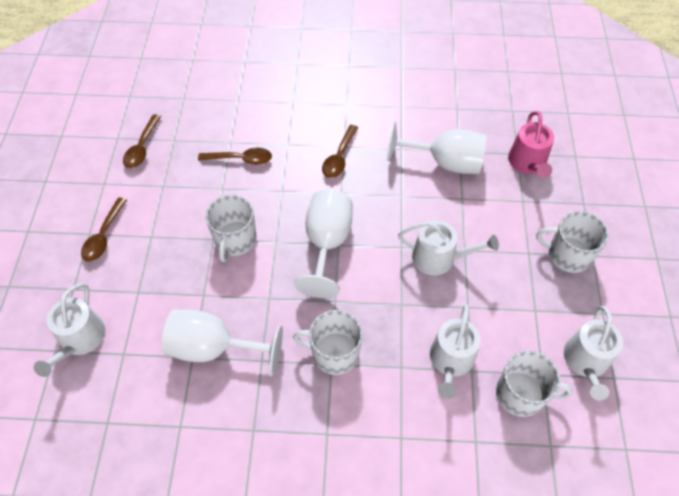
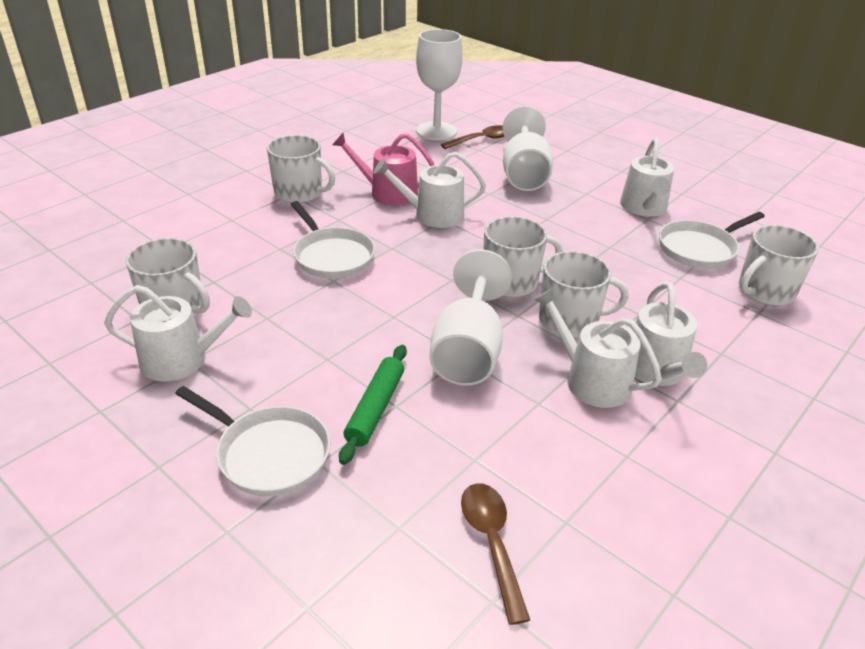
brown spoon: [81,198,127,262] [123,114,161,168] [198,148,272,165] [322,125,358,178] = 4 -> [441,125,505,149] [461,483,530,625] = 2
green rolling pin: none = 0 -> [339,345,407,465] = 1
white mug: [205,195,257,262] [293,310,362,375] [496,351,573,417] [536,211,609,273] = 4 -> [125,238,210,316] [267,135,335,203] [484,216,562,297] [539,251,628,338] [739,225,819,306] = 5
white pan: none = 0 -> [175,386,330,496] [290,201,375,279] [659,212,765,269] = 3
white watering can: [34,283,105,377] [398,220,499,276] [430,305,481,399] [564,306,623,401] = 4 -> [104,285,252,381] [374,152,486,228] [534,288,662,408] [620,138,674,217] [635,282,707,386] = 5

